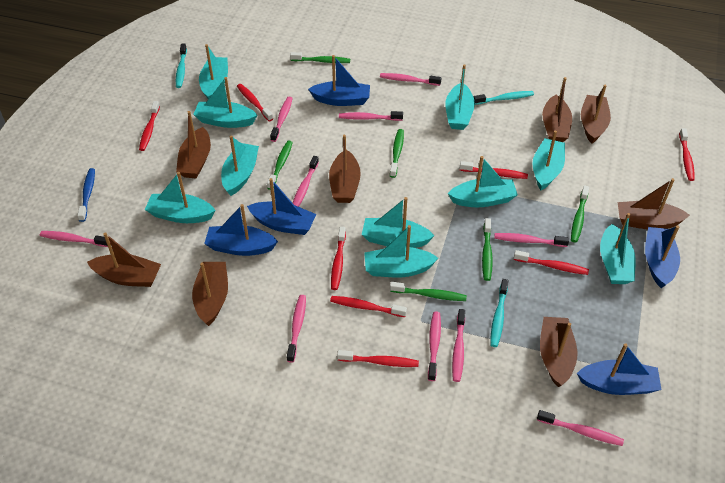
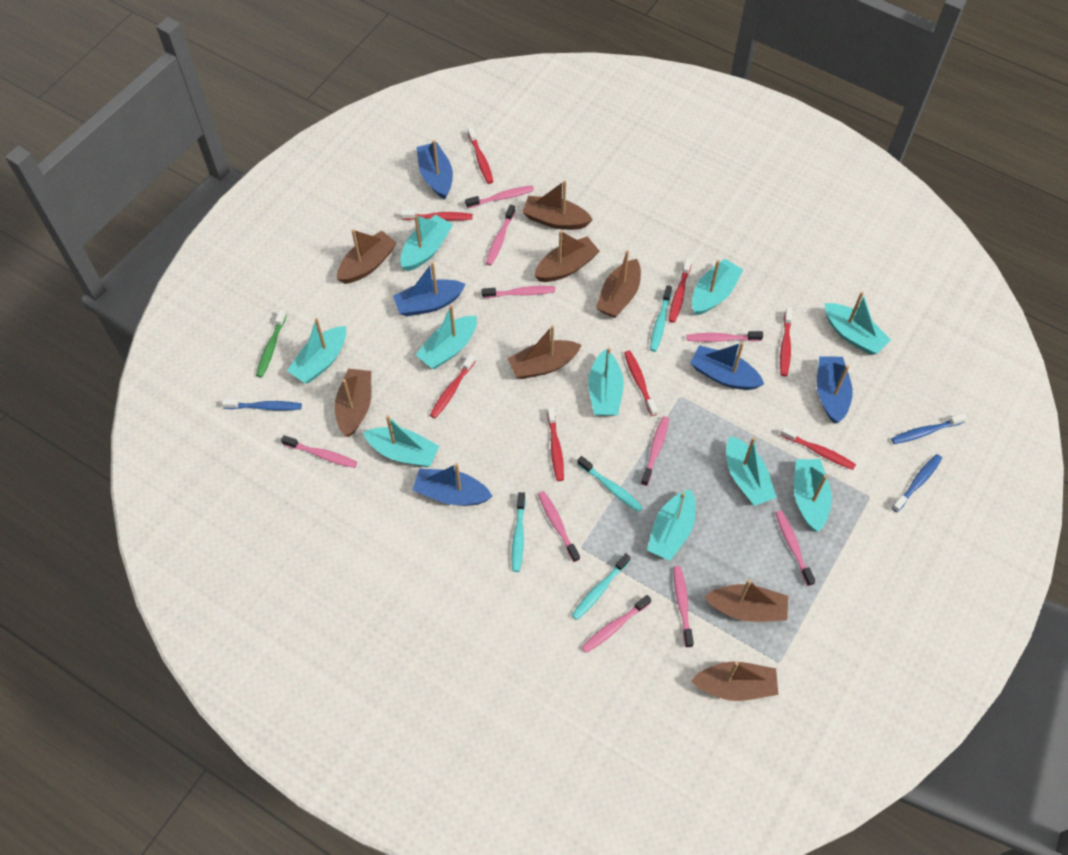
blue toothbrush: [77,168,95,222] = 1 -> [222,399,302,410] [891,413,967,444] [892,454,942,512] = 3
green toothbrush: [267,140,293,190] [290,52,350,63] [390,129,404,178] [390,282,467,301] [482,218,493,281] [571,185,589,242] = 6 -> [256,310,287,378] = 1
turquoise toothbrush: [176,44,187,88] [473,91,534,105] [490,279,509,347] = 3 -> [512,492,526,572] [571,553,631,620] [577,456,643,512] [650,285,672,352] = 4

